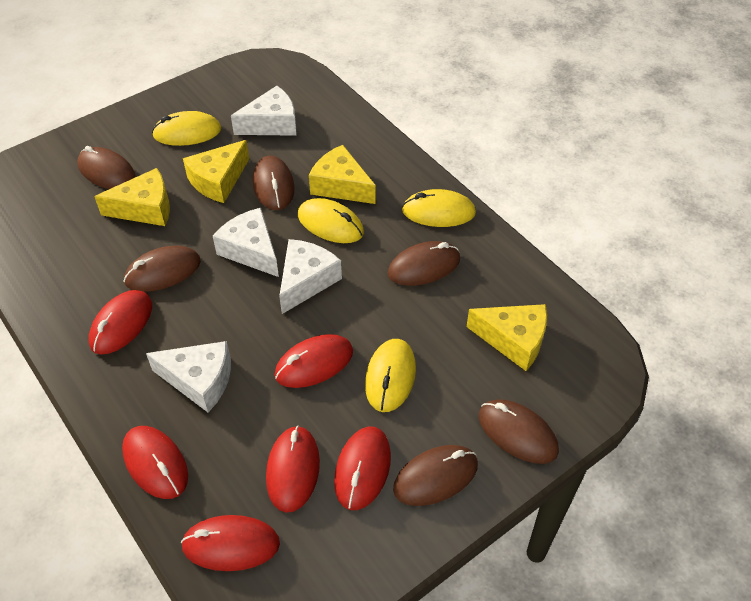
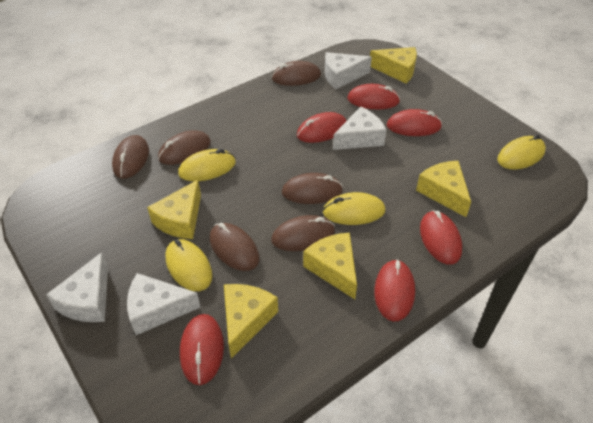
yellow cheese: [94,168,170,226] [183,140,249,203] [309,145,376,204] [467,304,547,371] = 4 -> [147,180,201,239] [224,284,278,359] [303,233,357,299] [370,47,417,84] [416,161,471,217] = 5

